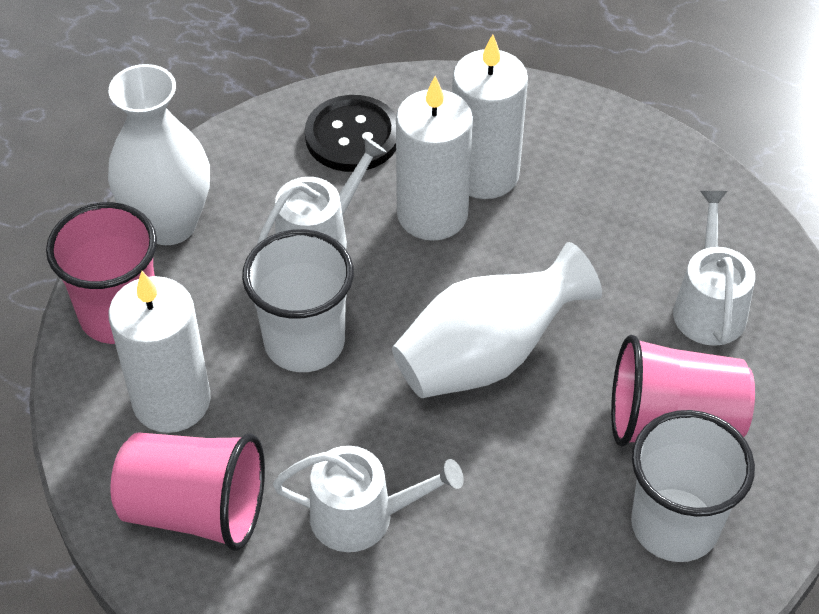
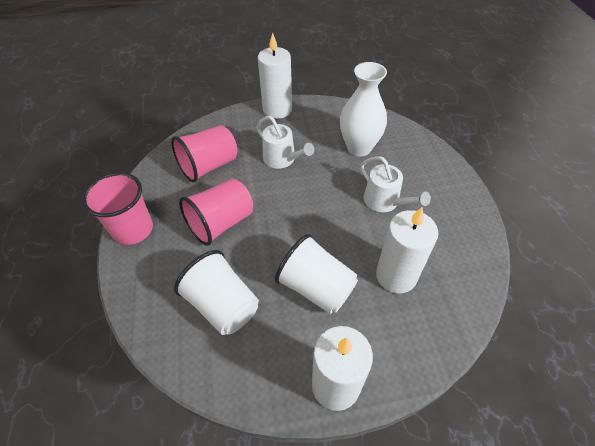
black button: [305,95,396,172] = 1 -> none = 0
white vase: [108,64,210,245] [392,242,602,398] = 2 -> [340,62,387,157] = 1
white watering can: [257,137,386,249] [273,446,464,552] [673,191,755,346] = 3 -> [256,116,314,169] [361,156,431,212] = 2

